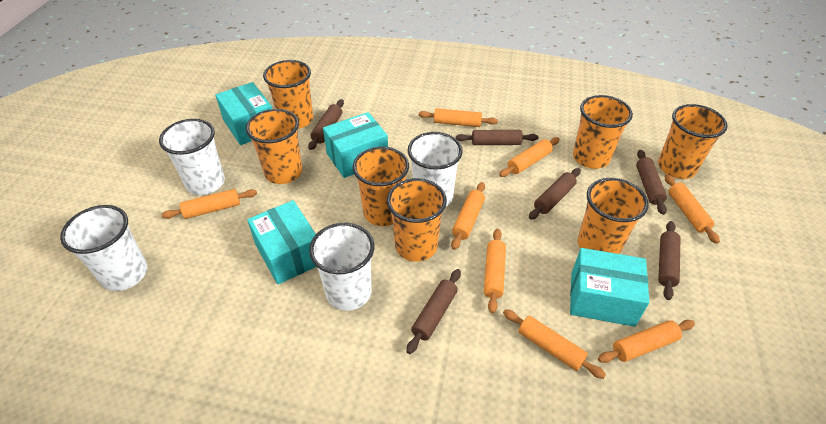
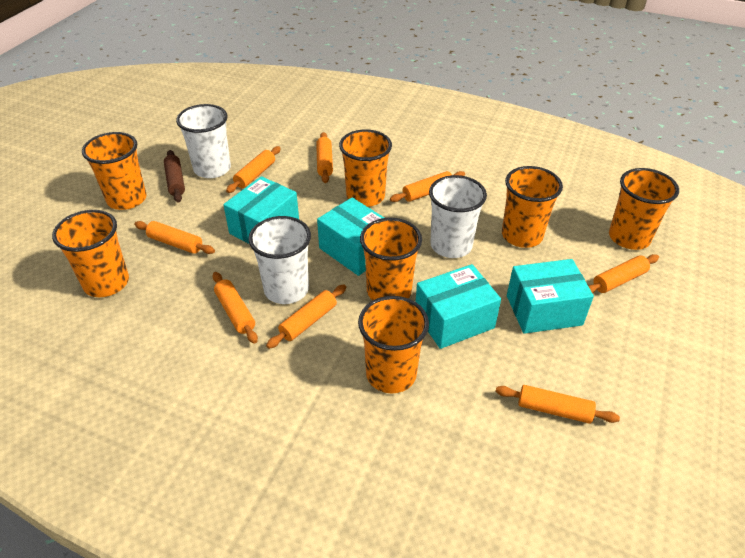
brown rolling pin: [308,99,344,150] [406,269,461,354] [456,130,538,145] [529,168,581,220] [636,150,667,215] [658,221,680,300] = 6 -> [164,150,185,202] = 1
white cup: [60,205,147,291] [159,119,225,195] [309,223,374,311] [408,132,463,206] = 4 -> [176,104,231,178] [248,216,311,304] [429,175,487,258] = 3

